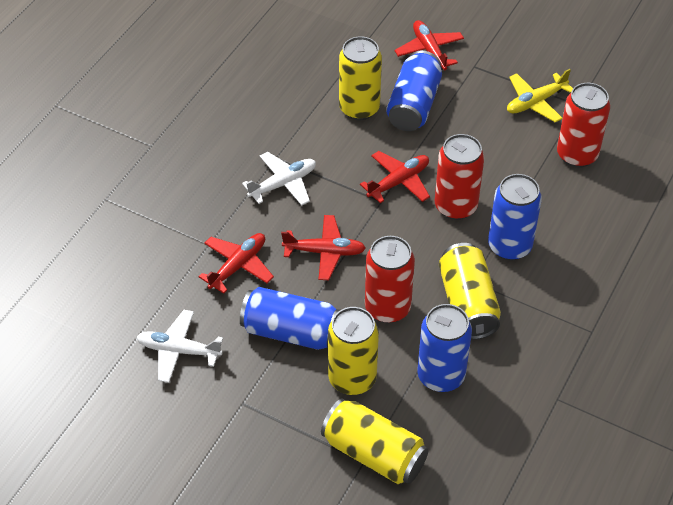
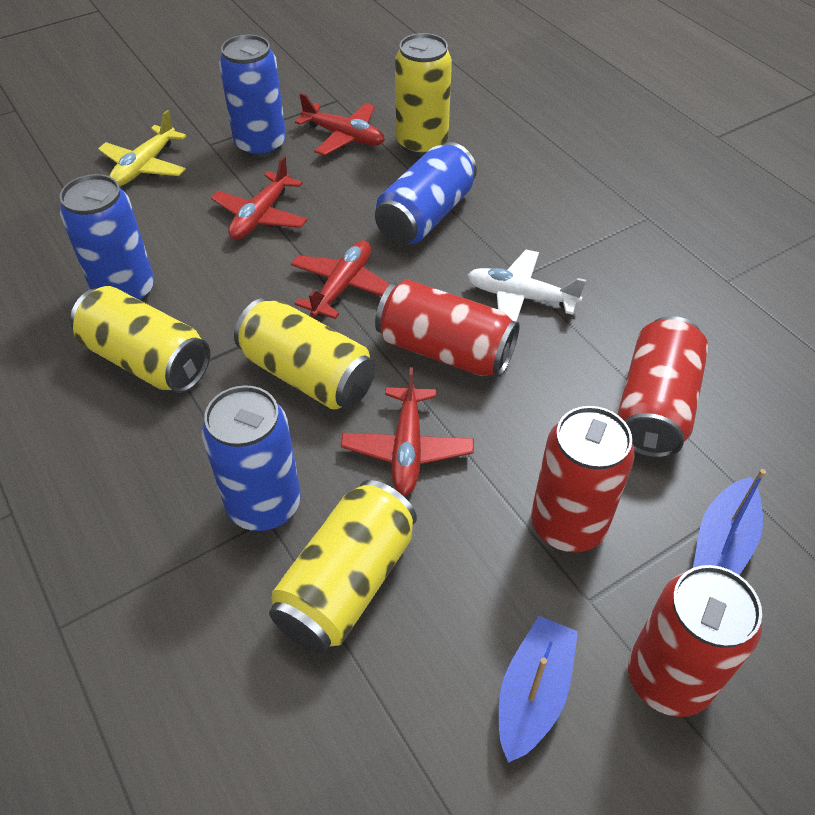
blue boat: none = 0 -> [499,616,578,763] [693,469,766,575] = 2
red can: [365,236,415,323] [435,134,485,220] [557,83,610,168] = 3 -> [375,280,520,377] [531,406,635,552] [617,316,708,458] [628,565,762,717] = 4
white plane: [136,310,223,383] [242,152,316,206] = 2 -> [467,250,586,322] = 1

